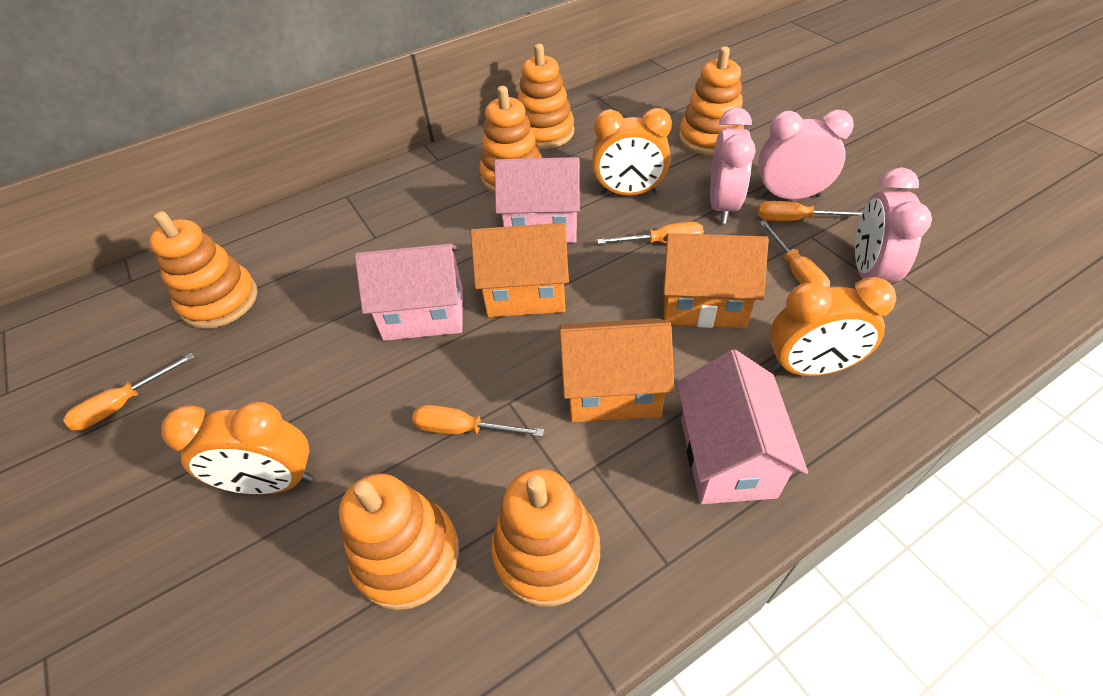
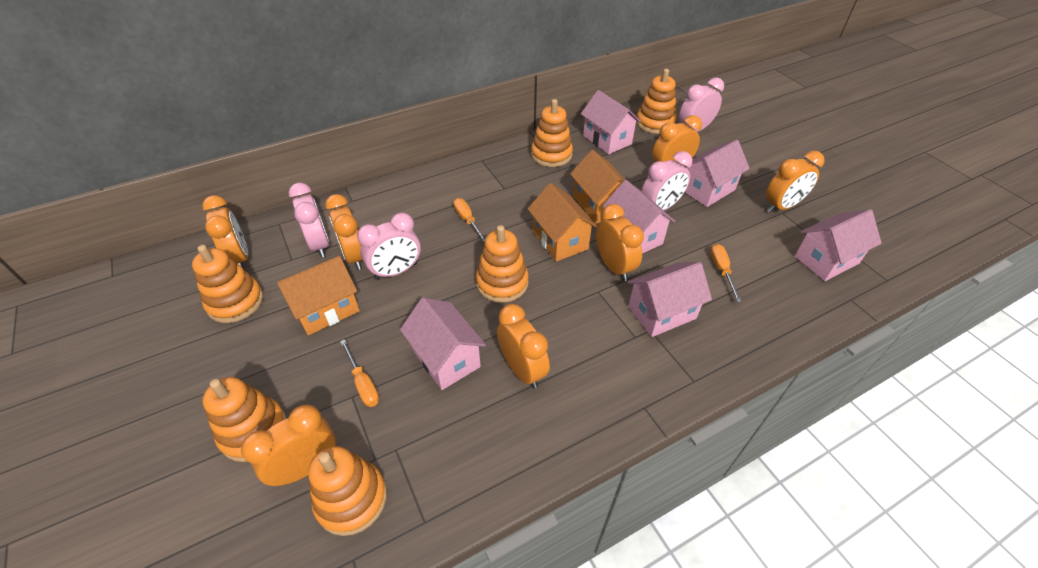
orange clock: [161,402,313,494] [592,108,672,196] [770,277,896,376] = 3 -> [202,195,248,269] [241,405,336,486] [325,194,362,270] [497,304,550,389] [596,204,644,281] [652,115,702,165] [766,151,825,213] = 7
orange screwdriver: [63,353,194,431] [412,405,544,437] [597,222,704,244] [758,201,863,221] [759,220,830,289] = 5 -> [340,339,379,407] [453,198,486,242] [710,244,741,302] = 3
pink clock: [710,107,755,223] [758,109,854,199] [855,167,932,283] = 3 -> [288,183,329,258] [357,213,421,280] [641,151,692,210] [679,78,724,132] = 4
pink house: [355,244,463,341] [494,157,580,243] [677,349,808,504] = 3 -> [400,298,486,390] [581,90,641,154] [603,180,675,254] [628,262,712,337] [683,140,750,207] [794,209,882,281] = 6

